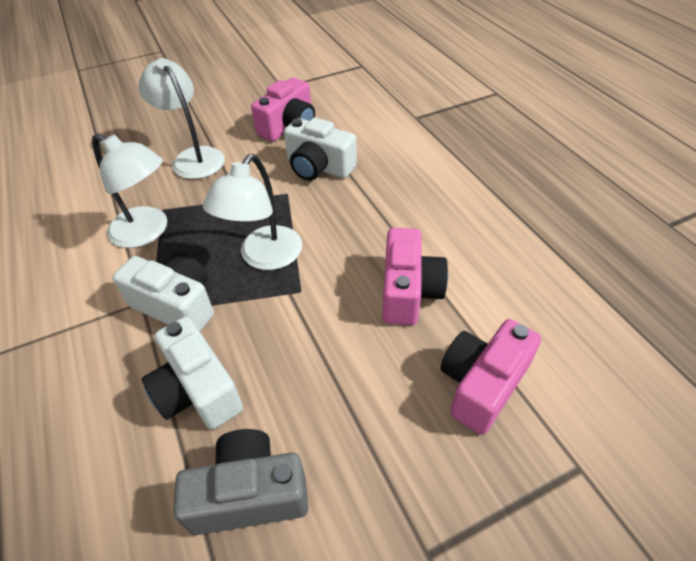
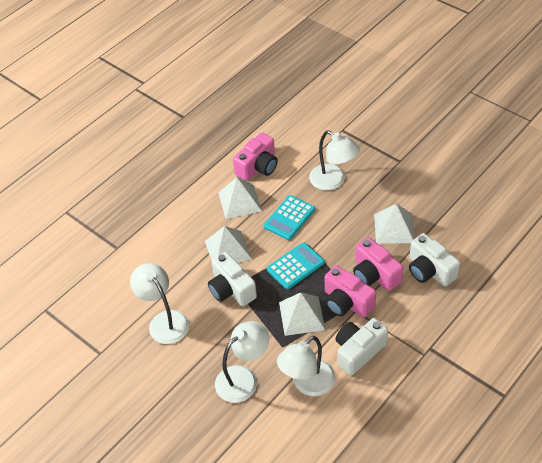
grey camera: [173,429,308,535] = 1 -> none = 0
turquoise calculator: none = 0 -> [264,195,315,240] [267,242,325,290] = 2
white lamp: [92,133,167,248] [138,58,225,179] [203,154,302,270] = 3 -> [130,263,189,344] [215,321,269,403] [277,336,335,396] [309,130,360,191] = 4
white pyramid: none = 0 -> [205,226,252,263] [218,177,262,219] [279,293,325,336] [374,204,414,244] = 4

